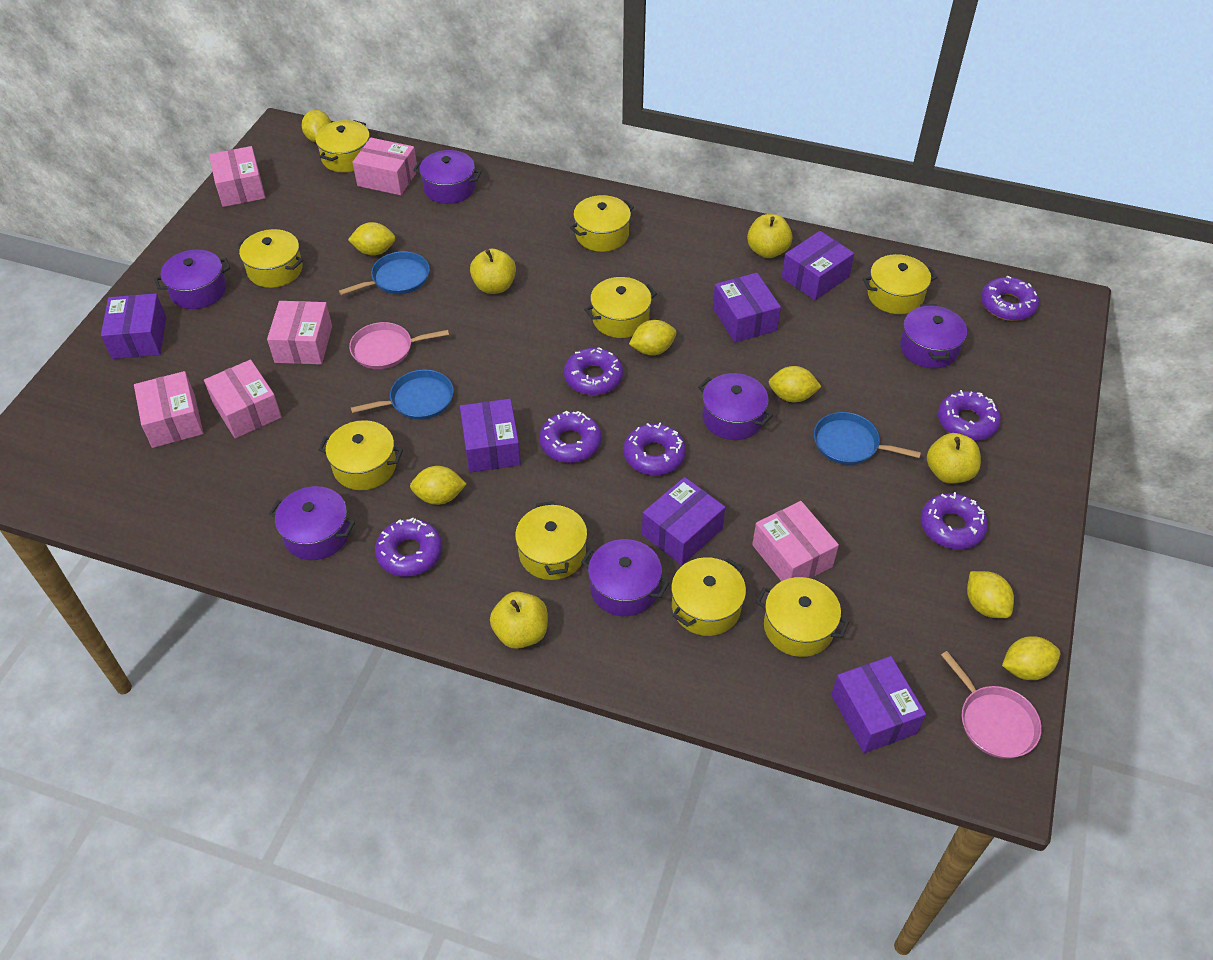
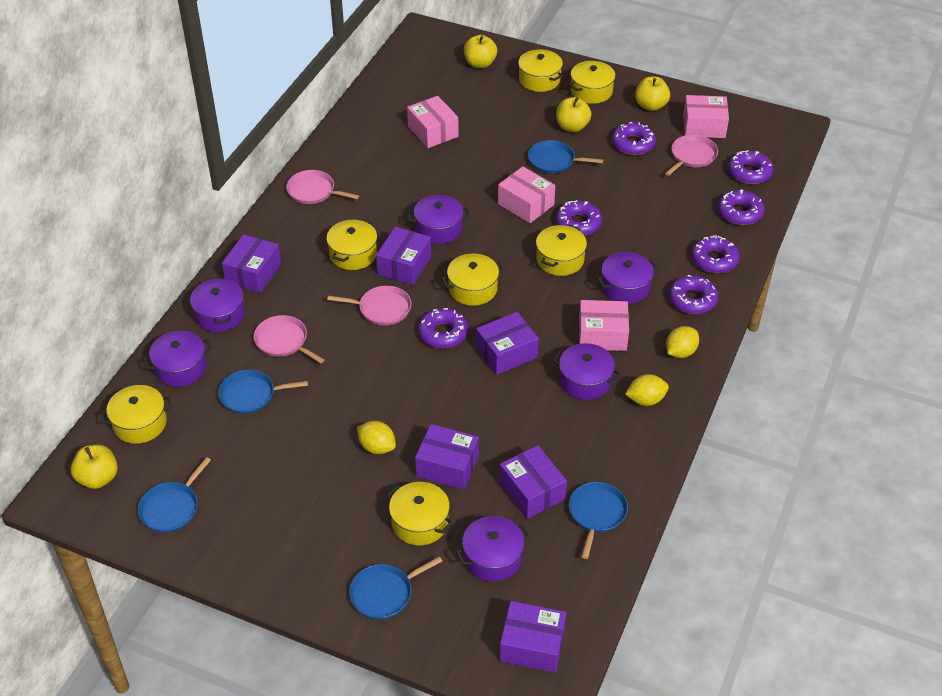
blue pan: [339,251,430,295] [351,370,454,420] [814,412,921,465] = 3 -> [138,457,211,533] [218,370,308,414] [349,556,442,619] [528,140,603,173] [569,482,628,559] = 5
pink box: [134,371,203,448] [204,360,282,438] [209,146,265,207] [267,301,332,364] [352,138,418,195] [752,501,839,581] = 6 -> [407,96,459,148] [498,166,555,223] [579,300,629,351] [683,95,729,138] = 4
pink pan: [349,322,449,369] [941,651,1042,759] = 2 -> [254,315,324,363] [286,170,359,204] [327,286,411,326] [665,135,718,176] = 4
yellow lemon: [302,110,331,142] [348,222,395,255] [410,466,466,505] [629,320,676,355] [769,366,822,402] [967,571,1014,618] [1002,636,1060,680] = 7 -> [357,421,396,454] [625,374,669,406] [666,326,699,358] = 3
yellow pot: [238,229,303,288] [315,120,370,172] [318,420,403,490] [515,501,587,580] [570,195,634,252] [584,277,657,338] [671,557,746,636] [756,577,849,657] [863,254,937,314] = 9 -> [100,385,172,444] [326,219,377,270] [387,482,453,545] [441,253,505,306] [518,49,563,92] [536,225,587,276] [569,61,617,104] = 7

